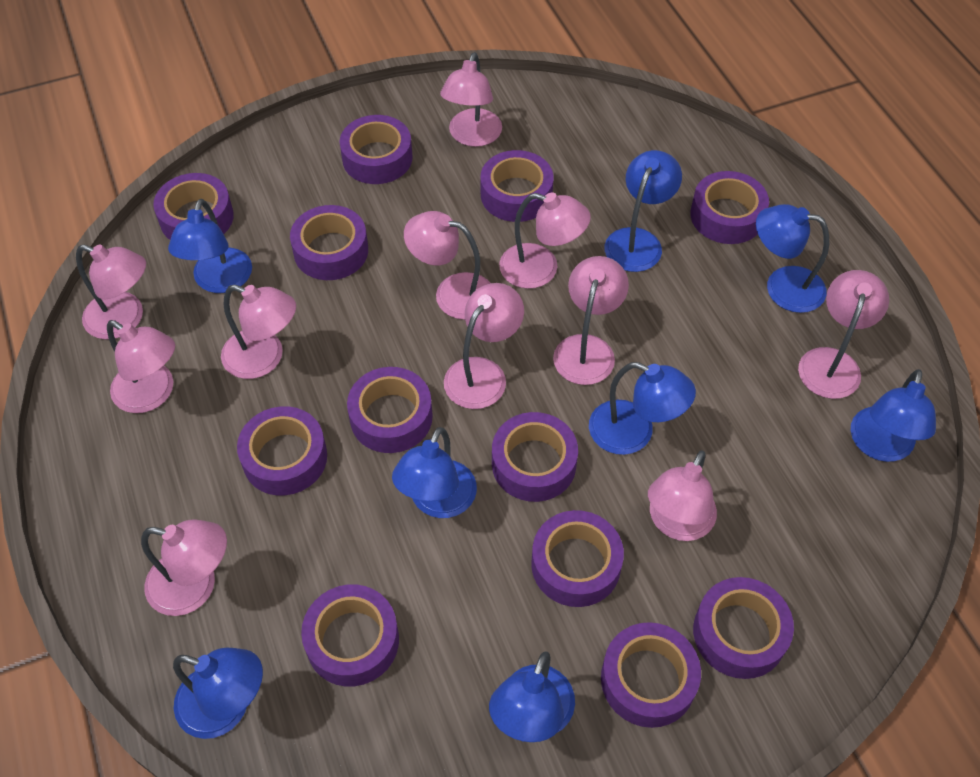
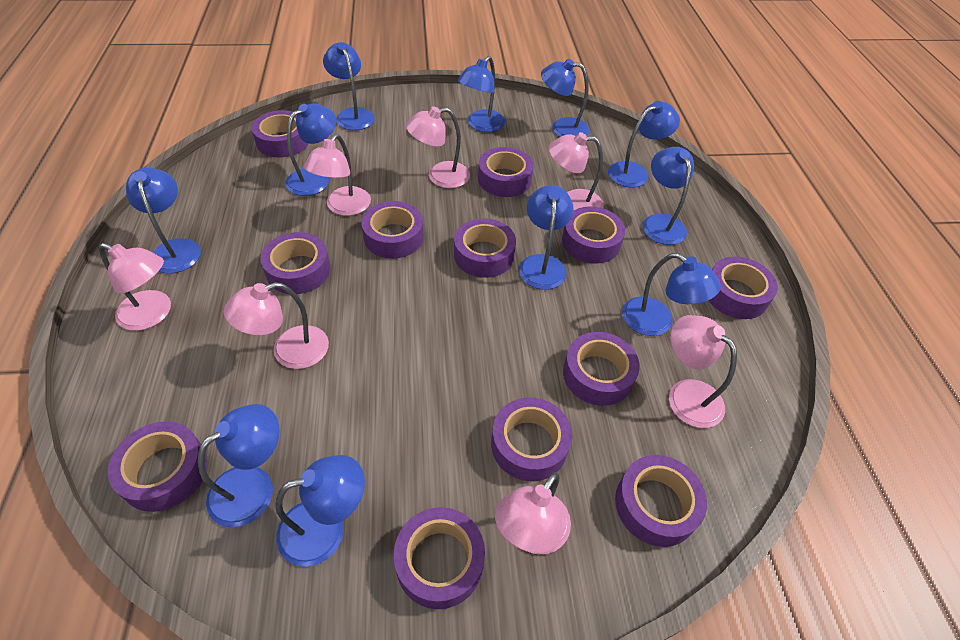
blue lamp: [168,199,252,293] [173,648,263,739] [392,427,477,518] [489,652,575,742] [589,362,696,455] [605,150,682,272] [756,204,829,313] [851,369,936,462] = 8 -> [126,167,201,274] [198,404,280,527] [275,455,365,567] [286,104,336,196] [323,42,375,130] [458,56,505,132] [519,185,574,290] [541,59,590,137] [608,101,680,188] [622,253,721,336] [643,147,694,245] = 11
pink lamp: [76,245,146,339] [107,320,175,413] [141,519,227,616] [221,285,296,379] [404,211,490,320] [440,52,502,147] [444,283,524,409] [499,192,591,289] [553,256,629,385] [648,451,717,541] [798,270,889,399] = 11 -> [99,243,171,331] [224,282,329,369] [304,134,371,216] [406,106,470,188] [495,472,571,554] [549,132,604,211] [669,315,737,428] = 7

